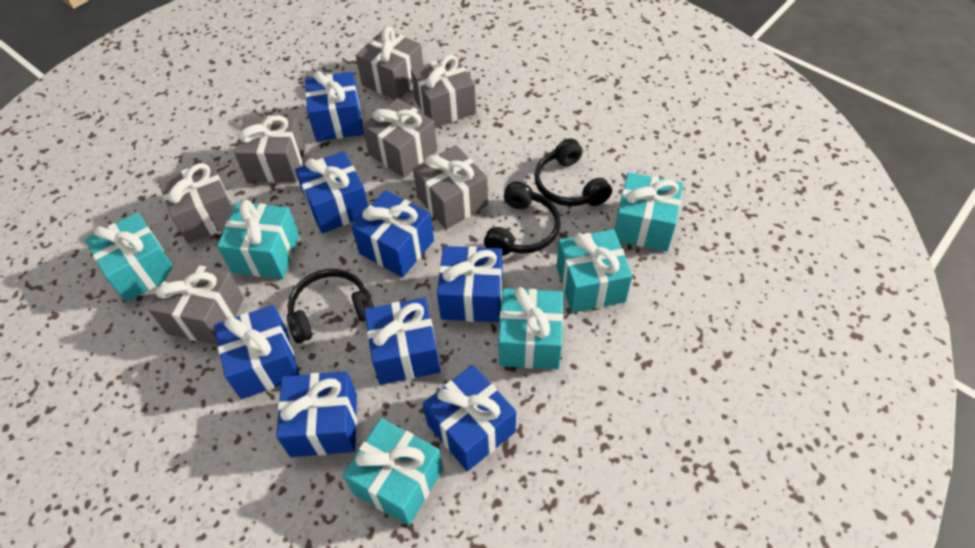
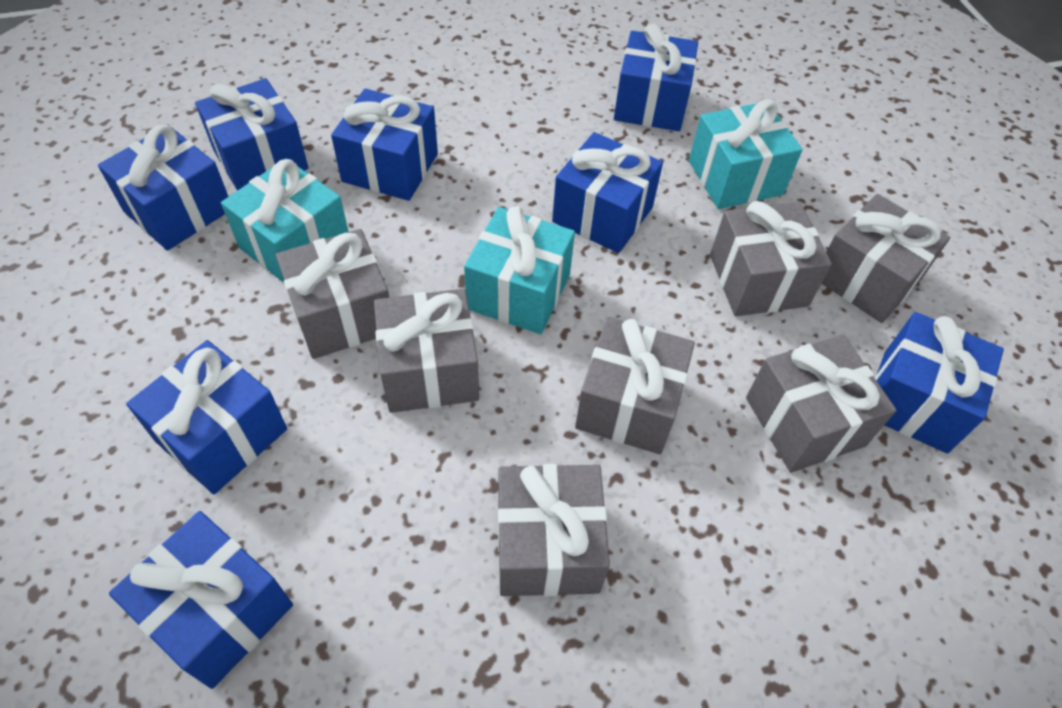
black headphones: [287,269,374,343] [484,181,561,255] [534,138,612,206] = 3 -> none = 0
turquoise gift: [85,212,173,302] [217,200,300,279] [343,418,443,526] [498,287,563,369] [556,229,632,313] [615,172,683,252] = 6 -> [221,159,348,283] [464,206,575,334] [689,99,803,209] = 3

